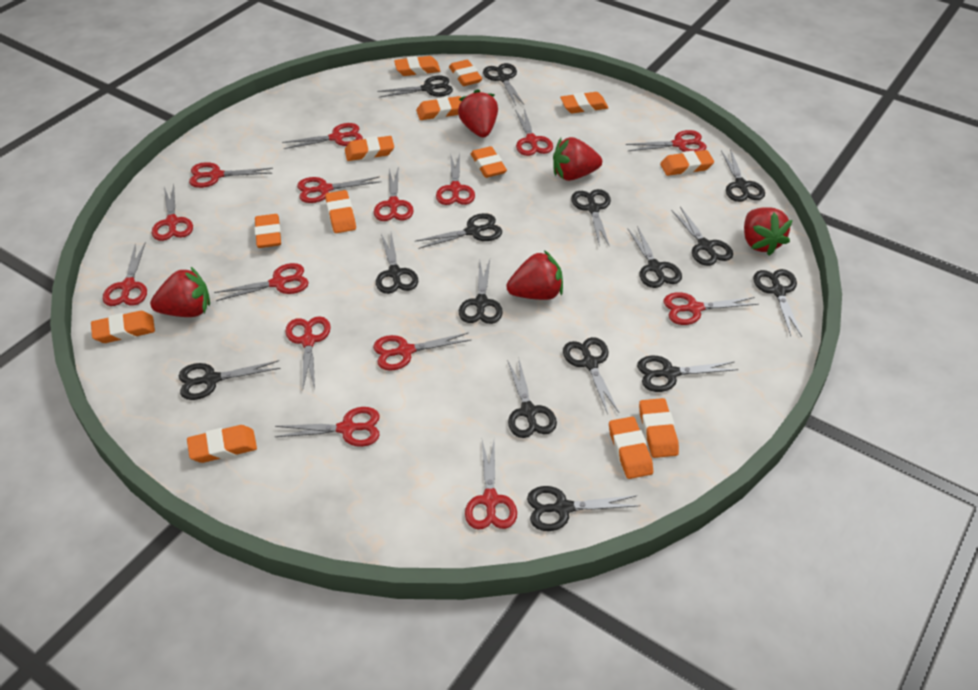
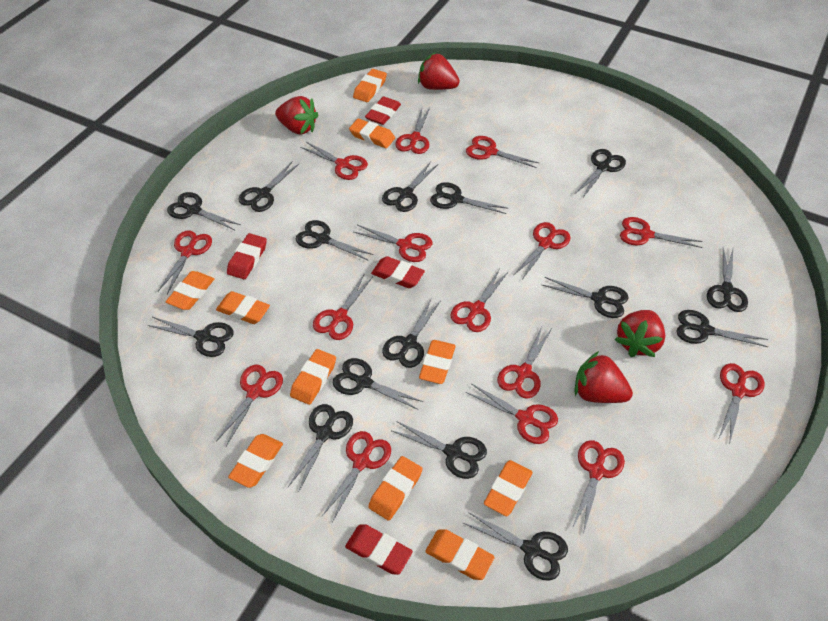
orange eraser: [91,311,155,343] [187,425,257,463] [255,214,281,248] [325,190,356,233] [345,136,394,161] [394,56,440,76] [416,96,462,120] [449,60,482,86] [471,146,507,178] [560,92,608,113] [609,417,653,479] [639,398,679,458] [660,150,714,176] = 13 -> [166,271,214,310] [216,291,270,324] [228,434,283,488] [290,349,336,405] [349,119,395,148] [353,69,387,102] [368,456,422,521] [419,340,456,384] [425,529,495,580] [484,460,533,516] = 10
red eraser: none = 0 -> [227,233,267,279] [345,524,413,575] [365,97,401,125] [371,256,425,288] = 4
red strawberry: [150,267,210,317] [458,89,498,137] [506,250,563,300] [553,137,602,181] [744,208,793,256] = 5 -> [275,96,318,135] [418,53,460,90] [575,351,633,403] [614,310,665,357] = 4

